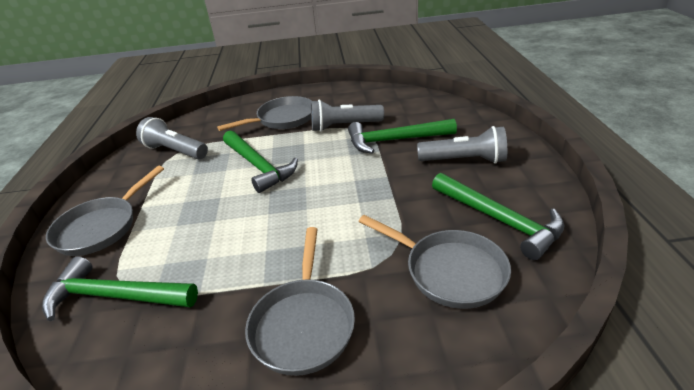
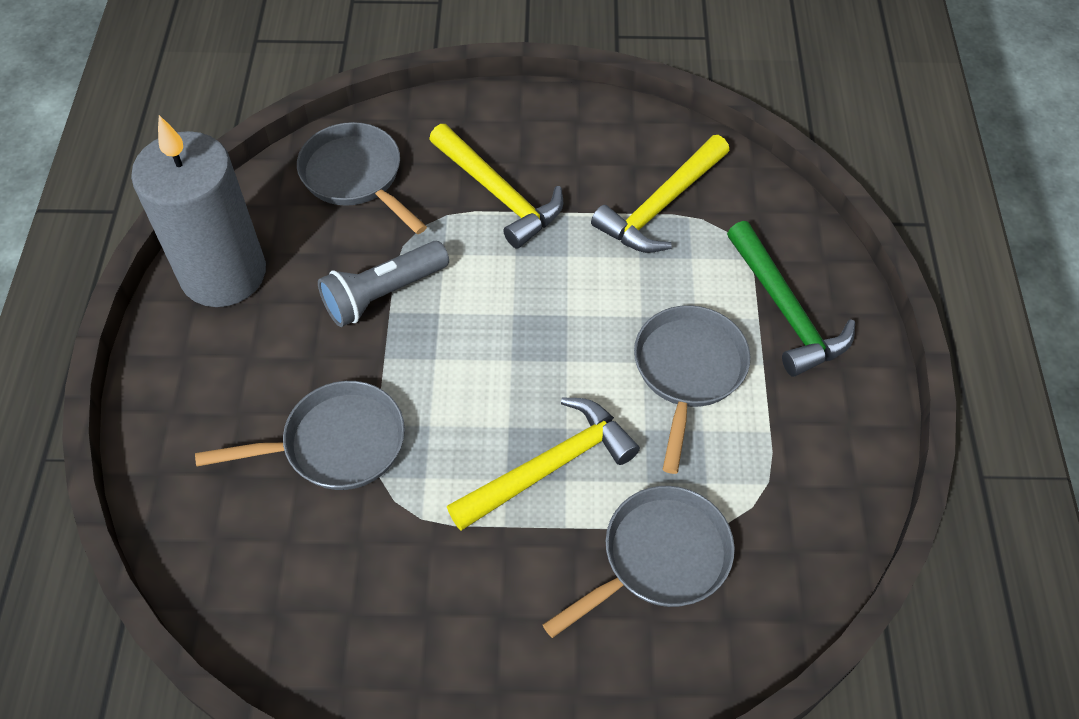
green hammer: [42,256,198,321] [223,130,298,193] [348,119,457,154] [432,173,565,260] = 4 -> [727,221,855,377] = 1
grey candle: none = 0 -> [131,115,266,307] = 1
grey flashlight: [136,117,208,159] [311,100,384,132] [417,126,507,164] = 3 -> [318,241,449,327] = 1
yellow hammer: none = 0 -> [429,124,563,249] [447,397,640,531] [591,135,730,253] = 3

